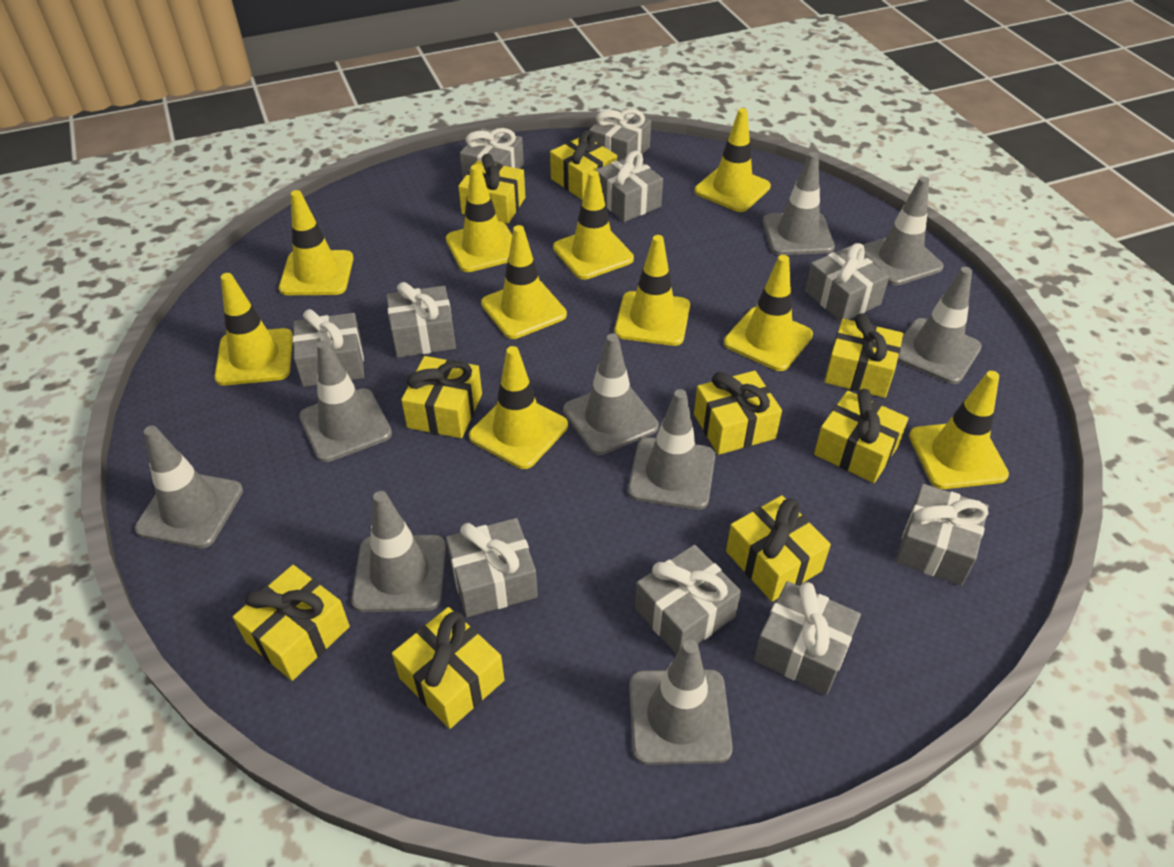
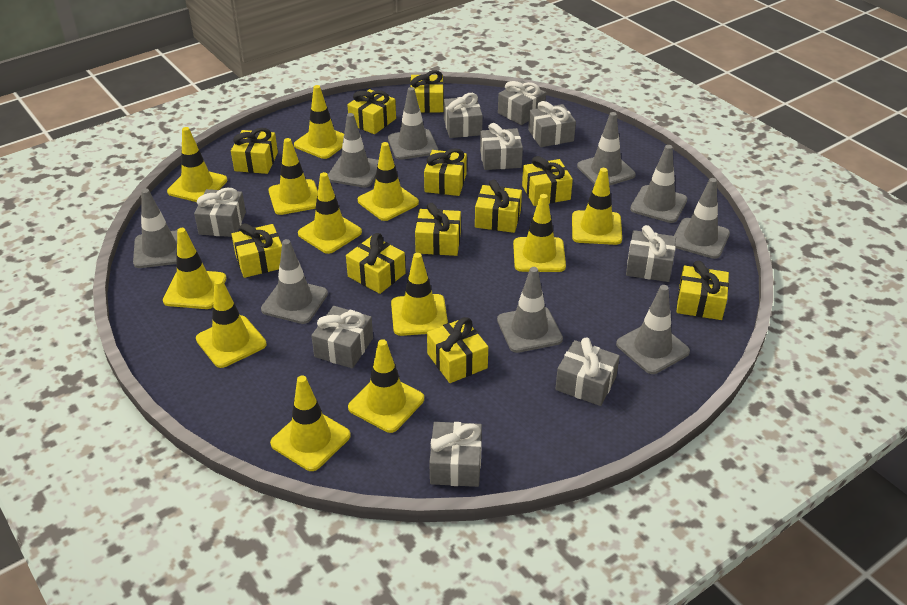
grey gift: [293,309,364,387] [386,282,456,358] [446,518,538,617] [460,128,524,179] [589,108,651,161] [595,151,663,222] [635,545,741,655] [754,581,861,695] [805,243,889,322] [896,484,989,586] = 10 -> [194,188,246,237] [311,306,373,368] [429,422,482,487] [444,93,483,138] [480,123,523,170] [498,81,546,125] [528,101,576,147] [556,338,620,406] [626,225,676,282] = 9
yellow gift: [233,565,350,681] [392,607,504,729] [401,356,482,438] [458,154,525,224] [550,130,617,200] [694,371,782,455] [726,495,831,602] [814,389,908,483] [824,313,903,398] = 9 -> [231,128,278,174] [231,223,282,278] [346,233,406,294] [347,89,396,134] [410,70,444,113] [415,203,461,256] [424,148,467,196] [427,317,488,383] [475,179,522,233] [522,156,573,206] [676,261,729,320] = 11
yellow traffic cone: [215,273,293,386] [279,190,354,295] [446,165,512,272] [469,346,568,469] [481,225,567,339] [553,171,634,280] [615,235,690,346] [695,108,771,212] [724,255,813,371] [909,371,1009,489] = 10 -> [163,228,226,309] [167,127,227,202] [196,279,267,368] [269,138,318,215] [270,375,351,471] [294,85,344,159] [298,172,362,254] [348,339,424,433] [358,142,419,221] [391,253,448,336] [513,194,566,272] [572,168,622,245] = 12

